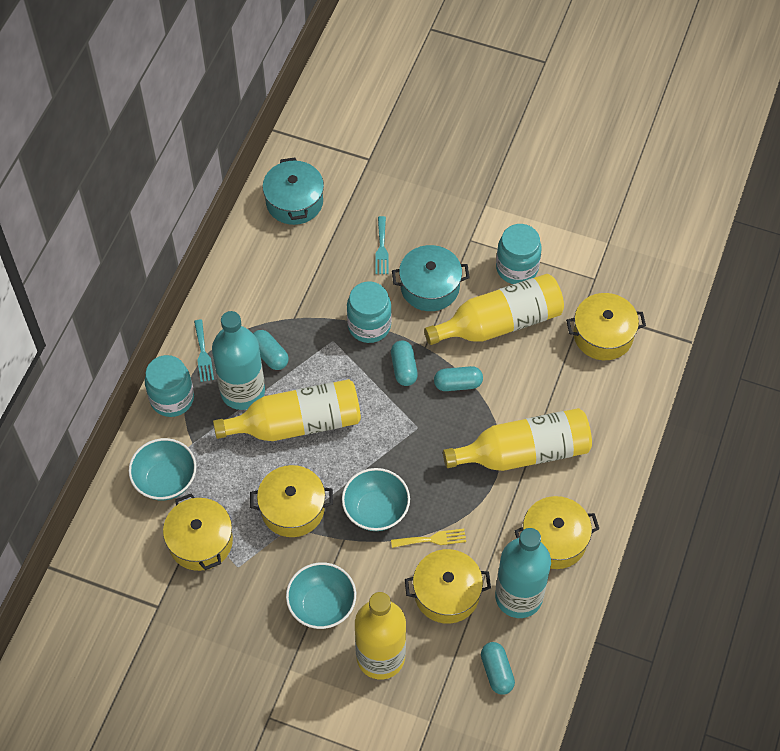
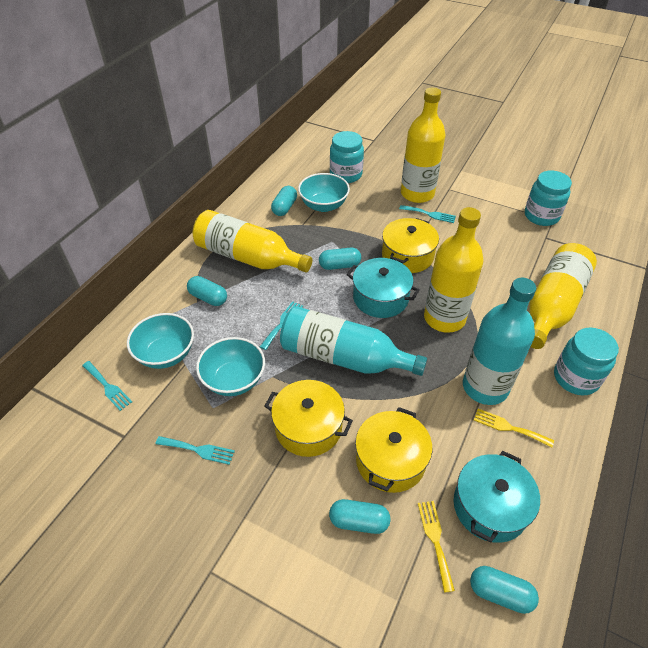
turquoise capsule: [253,330,289,370] [391,340,418,386] [434,366,483,391] [481,642,515,695] = 4 -> [187,276,227,306] [271,186,297,216] [319,248,361,270] [329,499,391,534] [470,566,539,614] = 5
turquoise fork: [194,320,214,382] [375,216,389,274] = 2 -> [82,361,132,411] [155,436,235,465] [260,301,303,350] [399,205,456,223] = 4
yellow fork: [391,529,466,548] = 1 -> [418,501,455,593] [474,409,554,447] = 2
yellow pot: [163,494,233,571] [250,465,333,537] [405,549,491,624] [515,496,599,569] [566,293,646,360] = 5 -> [265,380,353,457] [355,407,432,493] [382,218,439,273] = 3

